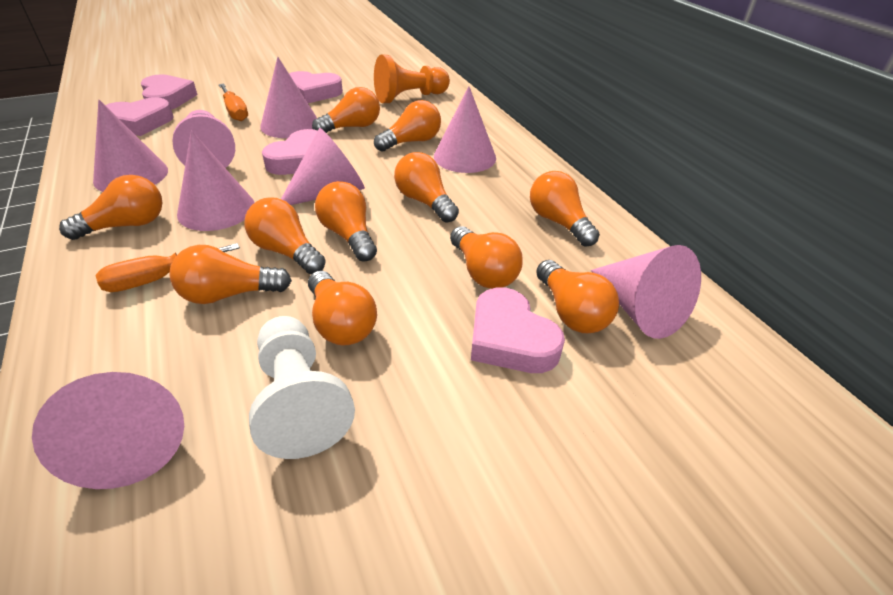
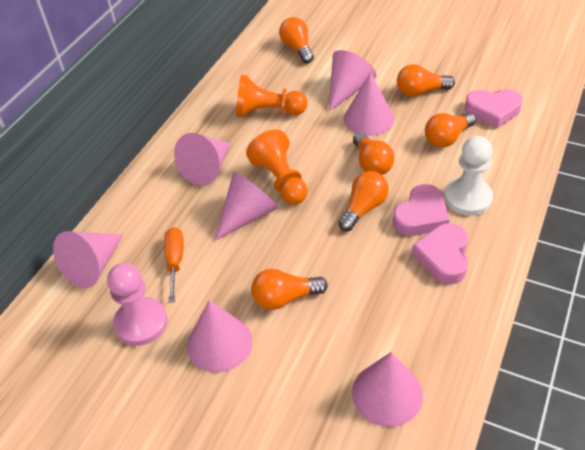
orange light bulb: [59,175,163,240] [170,245,292,304] [245,198,326,274] [308,271,377,346] [312,87,380,133] [315,181,377,262] [374,100,441,151] [394,152,459,223] [450,226,523,289] [530,171,600,247] [536,260,619,333] = 11 -> [251,269,328,310] [279,17,314,63] [338,171,389,231] [353,132,395,175] [397,64,455,97] [425,112,476,148] = 6
orange pawn: [374,54,450,103] = 1 -> [236,75,308,117] [246,130,308,205] = 2
orange screwdriver: [96,243,240,292] [219,84,248,121] = 2 -> [164,227,184,303] = 1
pink heart: [105,97,174,136] [141,74,197,110] [262,129,318,175] [289,71,343,103] [471,287,565,373] = 5 -> [393,184,449,236] [412,223,468,284] [465,89,523,129] = 3

